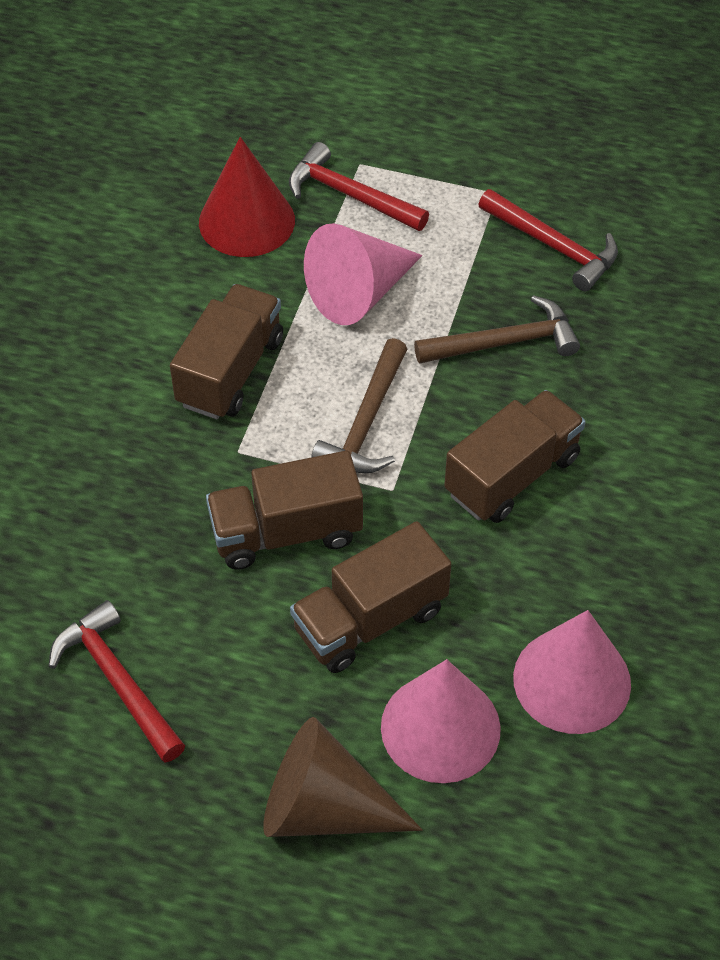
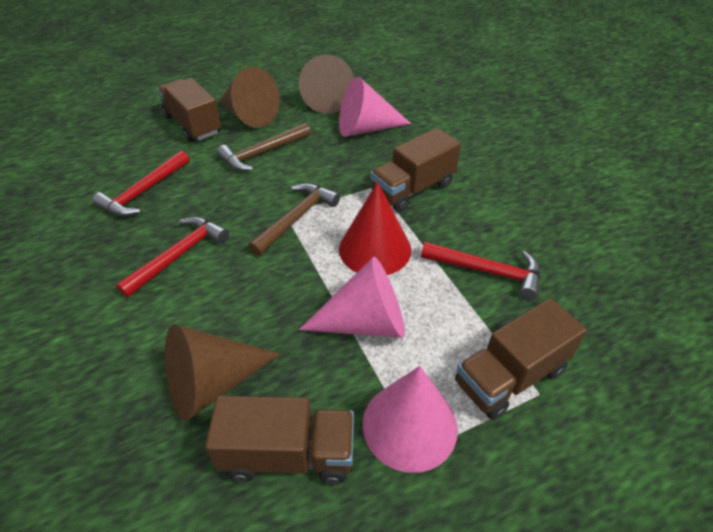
brown cone: [263,717,423,837] = 1 -> [165,324,280,421] [219,67,279,128] [299,55,354,114] = 3

